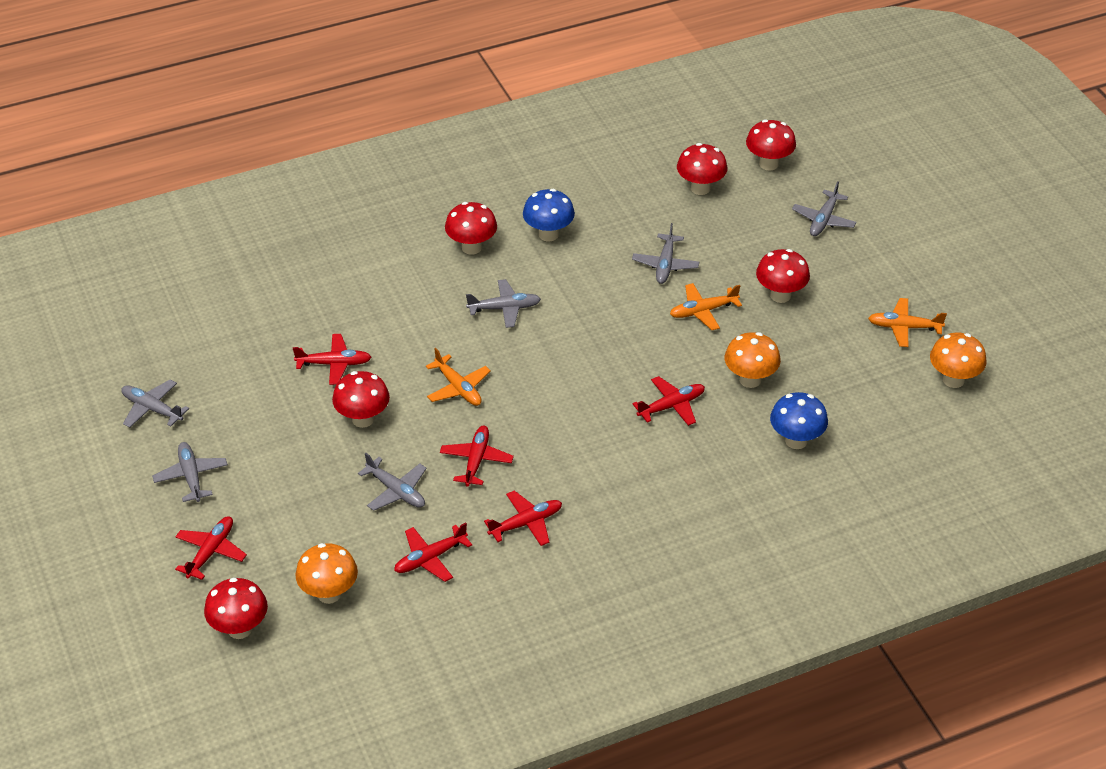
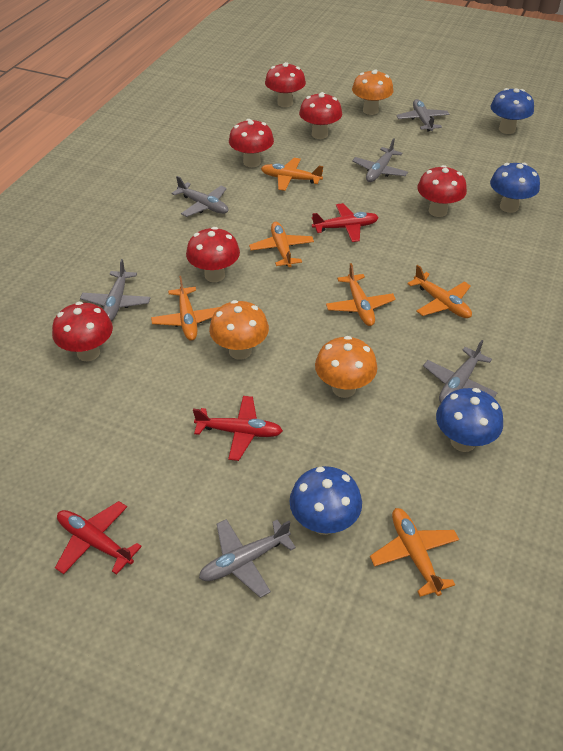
blue mushroom: [523,189,575,242] [770,392,828,449] = 2 -> [290,466,362,535] [436,388,503,452] [490,88,534,134] [490,163,540,213] = 4
orange plane: [426,348,491,406] [670,283,742,330] [868,298,947,347] = 3 -> [151,276,220,341] [249,222,314,267] [261,158,323,191] [326,263,396,326] [370,508,459,597] [407,265,472,318] = 6
red plane: [175,516,247,580] [293,334,371,385] [394,523,472,582] [440,426,514,487] [484,490,562,546] [633,376,705,426] = 6 -> [55,501,142,575] [193,396,283,461] [312,203,379,242] = 3

